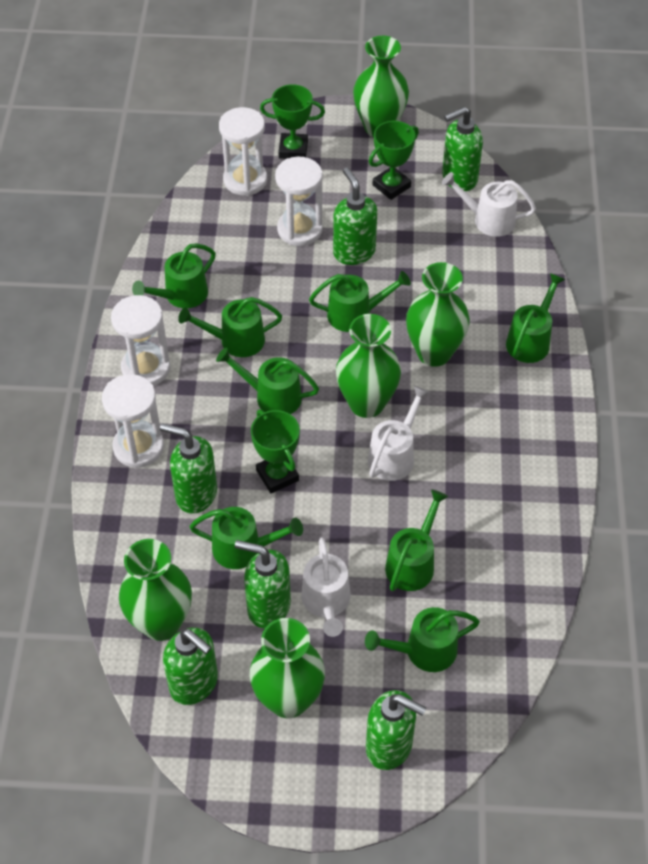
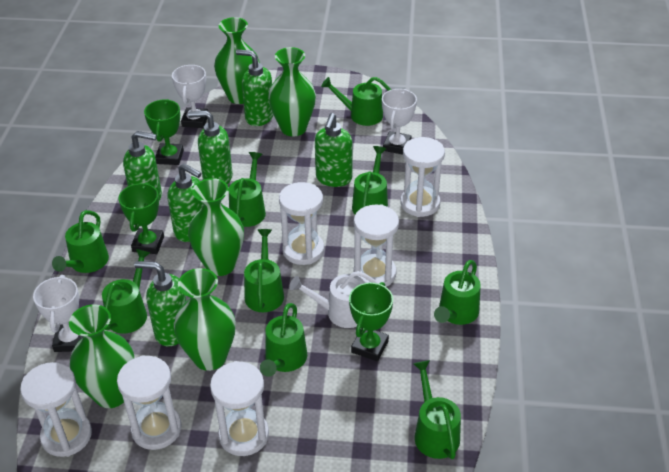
green watering can: [132,243,216,308] [178,297,282,357] [190,507,303,569] [216,347,319,414] [309,271,411,332] [365,607,480,672] [385,489,448,591] [506,273,565,363] = 8 -> [52,210,109,273] [102,249,151,334] [229,152,266,227] [244,229,284,312] [260,303,307,377] [321,77,391,126] [352,146,388,215] [413,360,461,459] [434,260,481,325] = 9
white hourglass: [102,374,164,468] [111,295,170,386] [219,107,267,196] [275,157,323,246] = 4 -> [20,362,92,457] [117,355,181,450] [210,361,269,456] [279,182,324,265] [353,205,399,287] [400,137,445,217] = 6
white trophy: none = 0 -> [33,275,84,352] [172,65,208,128] [382,89,417,155] = 3
white watering can: [301,538,350,637] [368,386,430,481] [442,172,536,237] = 3 -> [289,271,379,328] = 1

